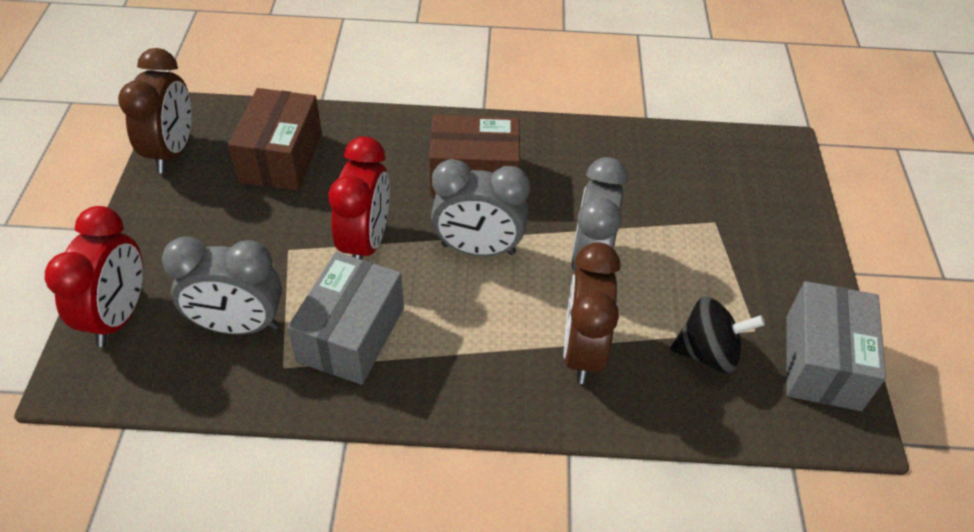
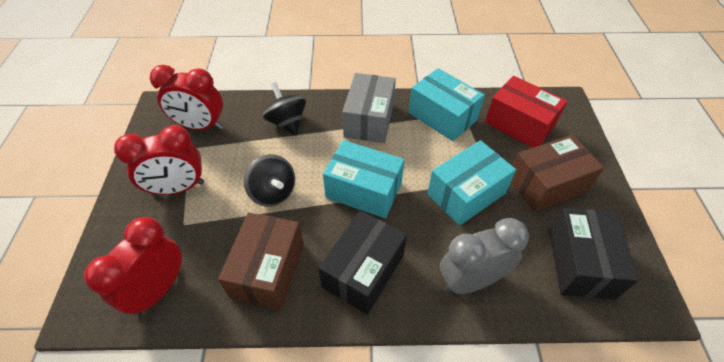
black box: none = 0 -> [318,210,407,314] [549,208,639,300] = 2
black spinning top: [670,296,765,374] = 1 -> [244,154,295,206] [263,82,306,136] = 2
brown clock: [118,48,191,173] [564,242,621,384] = 2 -> none = 0
grey box: [287,252,404,385] [787,281,886,411] = 2 -> [342,73,396,143] = 1
grey clock: [162,237,282,334] [431,159,530,256] [571,157,628,271] = 3 -> [440,218,529,294] = 1
red box: none = 0 -> [485,76,567,148] = 1
red clock: [45,206,143,347] [329,137,390,260] = 2 -> [84,217,182,316] [114,125,204,195] [150,65,223,130] = 3
turquoise box: none = 0 -> [323,140,404,218] [409,68,485,141] [427,140,516,226] = 3

